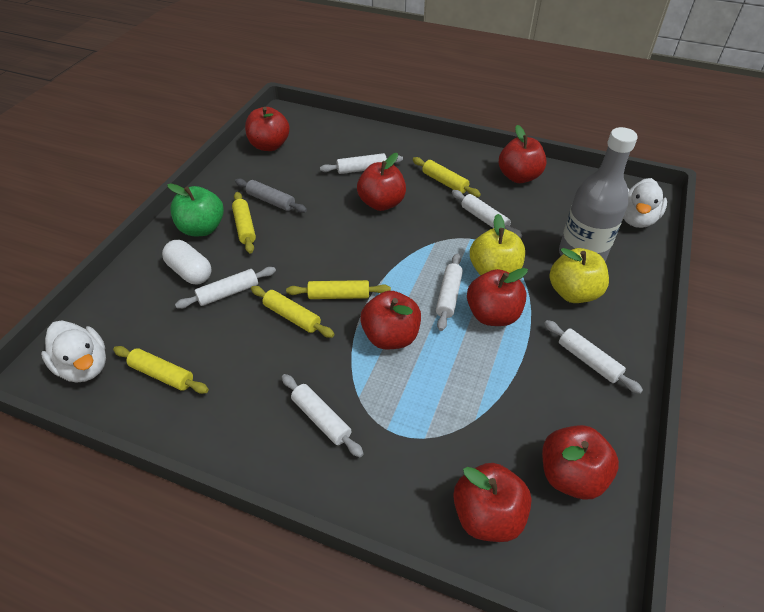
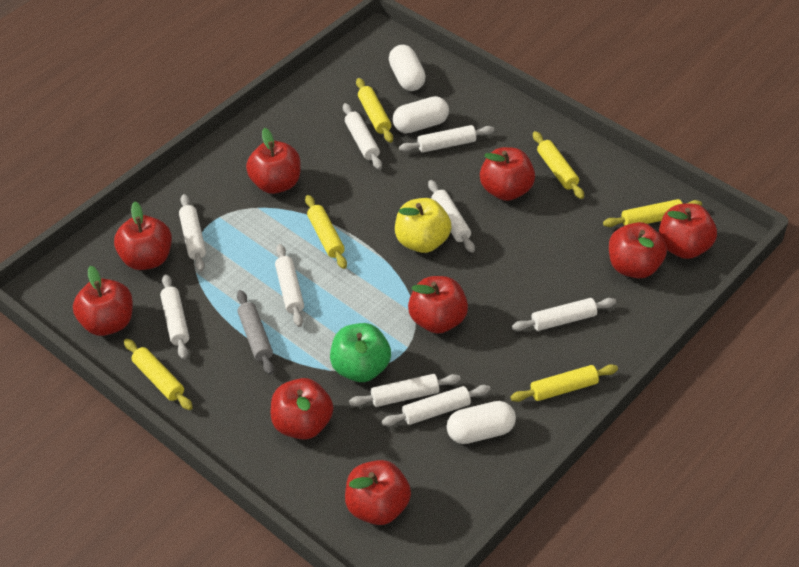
grey bottle: [559,127,638,262] = 1 -> none = 0
red apple: [245,107,290,151] [357,153,406,211] [360,291,421,349] [453,463,532,542] [467,268,528,326] [499,125,547,183] [542,425,619,500] = 7 -> [73,266,133,336] [114,202,172,270] [246,128,301,194] [271,378,333,440] [345,460,411,525] [408,276,468,334] [480,147,535,201] [609,222,667,278] [659,203,717,259] = 9
white capsule: [162,240,212,285] = 1 -> [389,45,426,91] [393,96,449,133] [447,401,516,444] = 3
white duck: [41,320,106,382] [623,178,667,228] = 2 -> none = 0
white rolling pin: [175,267,276,309] [282,374,364,457] [320,153,403,174] [436,253,463,331] [452,190,522,238] [544,320,643,394] = 6 -> [160,274,189,359] [179,194,206,272] [275,244,304,327] [343,103,382,169] [349,374,461,407] [382,385,491,426] [399,125,494,153] [428,180,475,253] [512,298,616,331] = 9
yellow apple: [470,214,525,275] [549,248,609,303] = 2 -> [395,198,451,253] = 1
yellow rolling pin: [113,346,209,394] [232,192,256,254] [251,286,335,338] [286,280,391,299] [413,157,481,197] = 5 -> [124,339,193,410] [305,195,347,269] [356,78,393,143] [511,364,618,402] [533,131,584,199] [603,199,702,227] = 6

